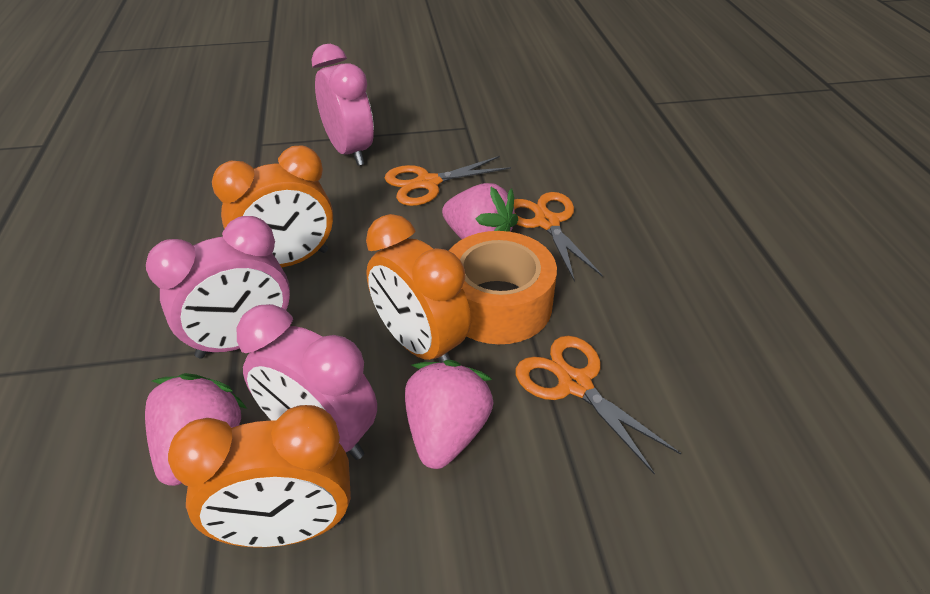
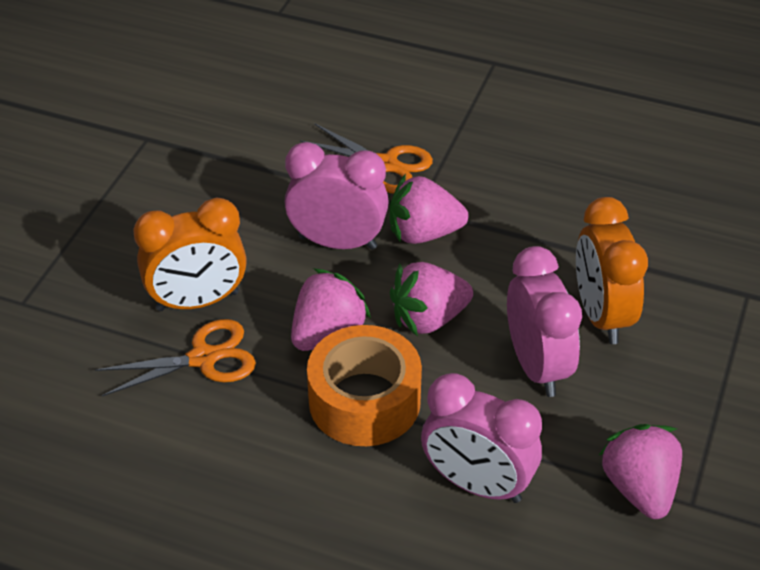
orange clock: [168,405,351,548] [212,146,333,267] [366,214,471,363] = 3 -> [134,198,247,311] [576,197,648,344] = 2
orange scissors: [385,156,511,206] [514,192,603,282] [515,336,681,474] = 3 -> [95,319,256,396] [300,124,433,194] = 2
pink strawberry: [145,373,247,486] [405,360,494,469] [442,183,518,239] = 3 -> [291,268,371,351] [390,174,469,244] [390,262,473,336] [598,424,682,519] = 4

